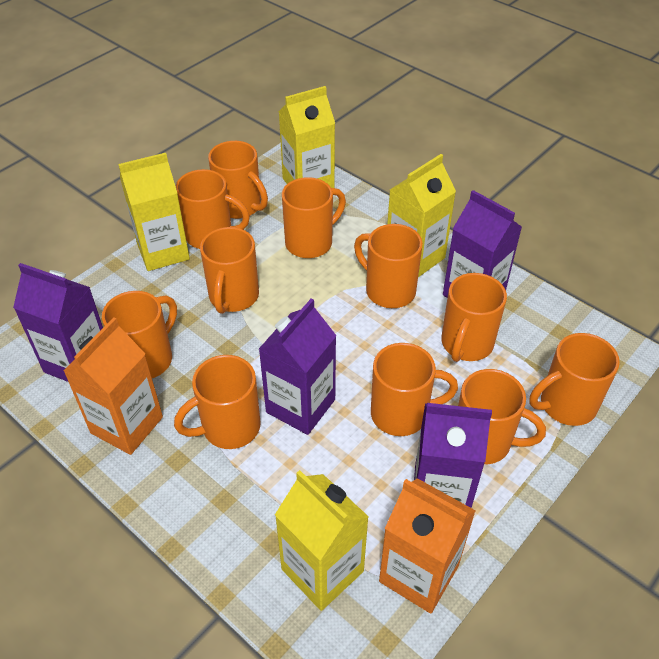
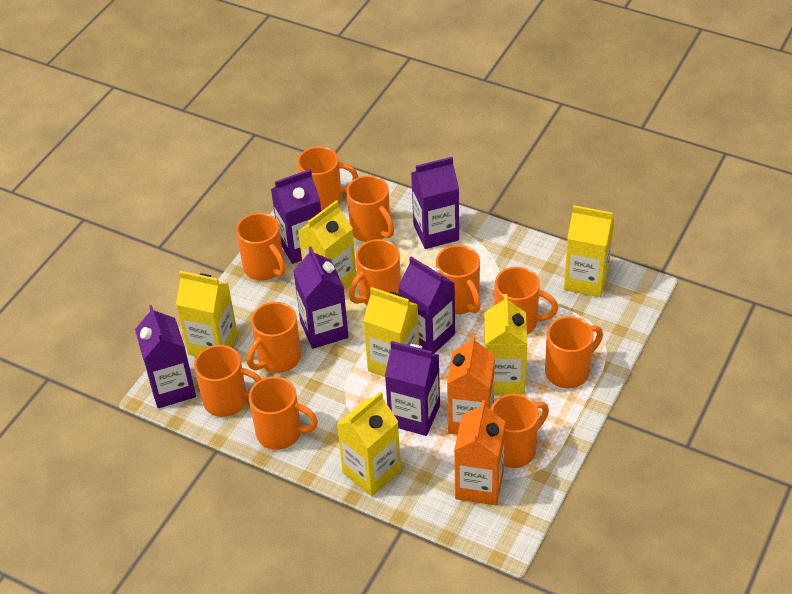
purple carton: [13,263,103,382] [259,298,337,435] [414,403,492,508] [443,190,522,298] = 4 -> [135,305,196,408] [271,169,321,264] [293,247,349,349] [385,341,440,436] [398,256,455,353] [411,157,459,249] = 6
yellow carton: [118,153,190,271] [275,470,369,611] [279,86,335,188] [387,154,456,277] = 4 -> [176,271,238,357] [298,200,356,290] [337,391,401,496] [363,287,419,377] [484,294,527,395] [564,205,614,297] = 6

